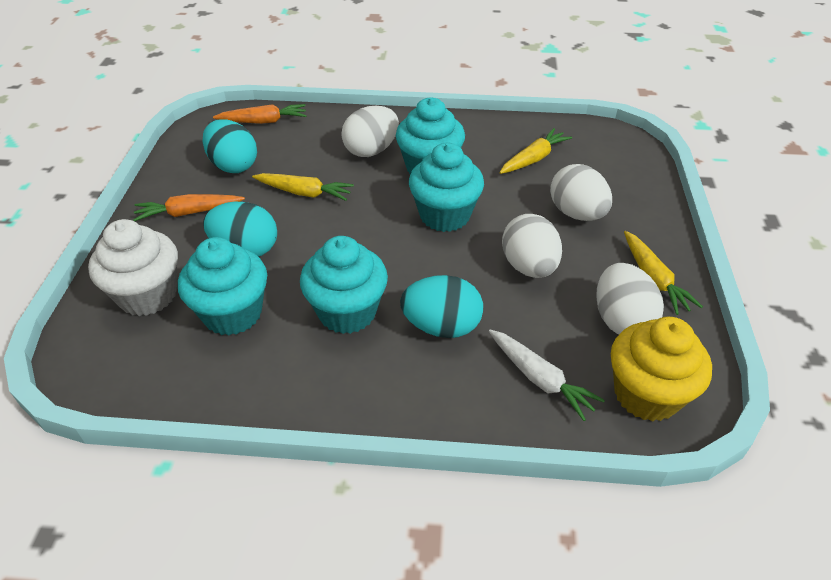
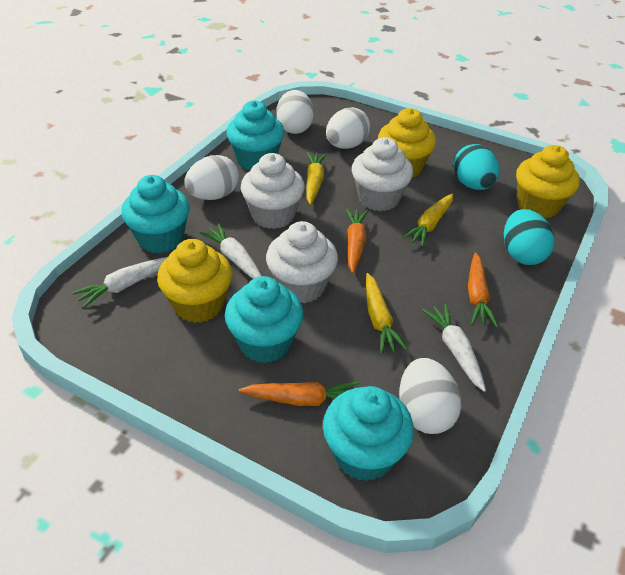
orange carrot: [133,194,245,221] [213,104,307,124] = 2 -> [239,382,360,406] [346,208,368,273] [468,252,498,327] = 3
turquoise egg: [202,119,257,173] [203,202,277,257] [400,275,483,338] = 3 -> [453,144,499,190] [504,209,555,265] = 2
white carrot: [489,330,605,421] = 1 -> [73,257,168,308] [200,224,262,279] [422,304,486,392] = 3
white cupcake: [88,219,178,316] = 1 -> [241,153,305,229] [266,221,338,304] [352,137,413,211] = 3
yellow cupcake: [611,317,712,422] = 1 -> [157,239,232,323] [378,108,436,177] [516,145,580,219] = 3

